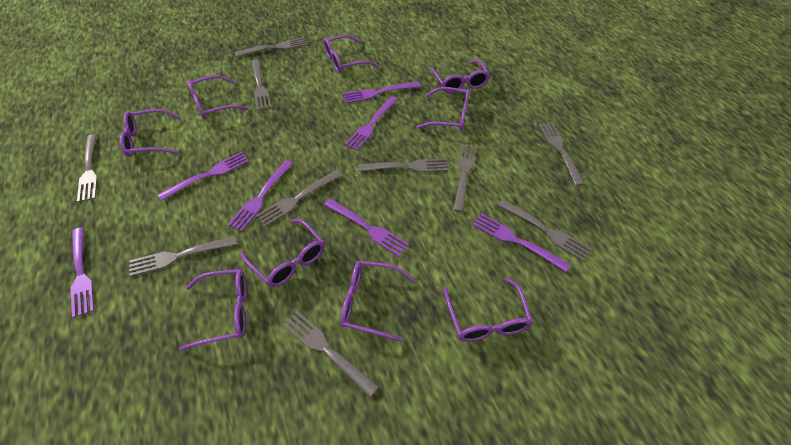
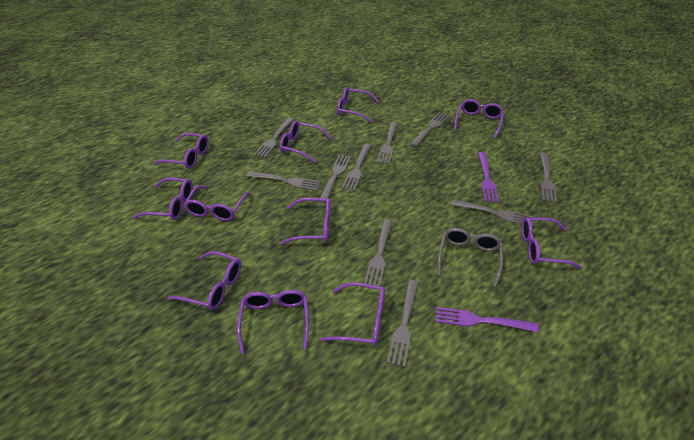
grey glasses: none = 0 -> [438,228,503,287] = 1
purple fork: [71,227,94,318] [158,152,249,201] [228,160,293,231] [324,199,409,257] [343,82,421,103] [345,96,398,151] [473,213,571,272] = 7 -> [436,307,539,332] [478,152,499,202] = 2
purple glasses: [120,109,181,157] [179,269,247,351] [187,75,248,119] [241,219,325,287] [323,35,378,73] [340,260,415,342] [417,87,470,131] [429,60,490,93] [443,277,533,342] = 9 -> [133,178,193,220] [153,133,209,169] [168,251,241,310] [184,186,250,221] [237,290,309,354] [280,121,331,163] [280,198,331,245] [320,282,385,346] [337,87,379,123] [454,99,504,138] [521,217,582,269] = 11

